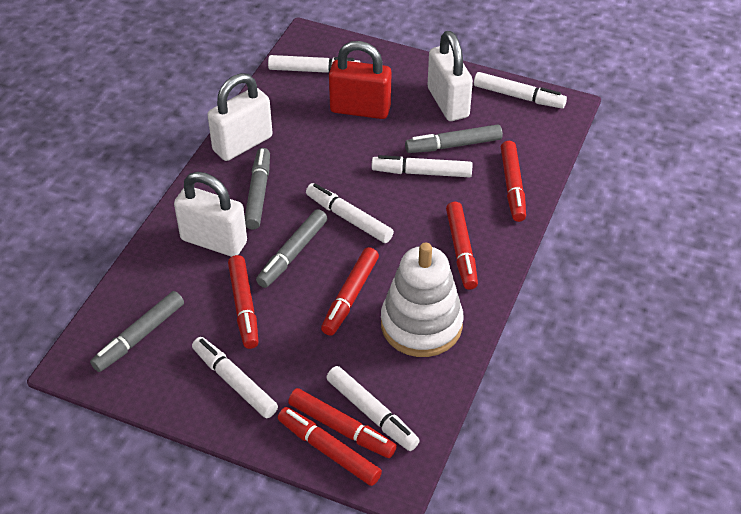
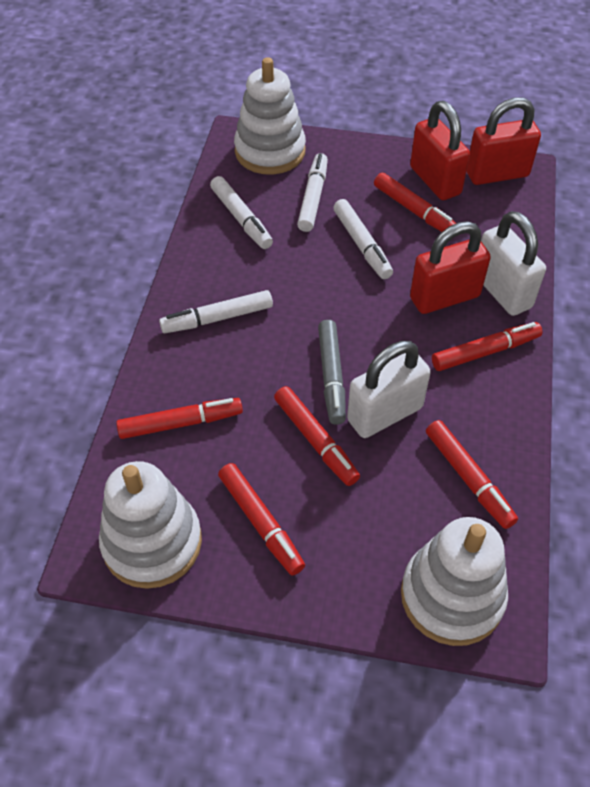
grey marker: [90,291,184,372] [245,148,270,230] [256,209,328,288] [405,124,503,153] = 4 -> [318,320,346,425] = 1
red padlock: [329,41,391,119] = 1 -> [410,101,470,200] [410,221,491,314] [467,97,541,185] = 3
white marker: [192,337,278,418] [268,55,361,73] [306,183,394,243] [326,366,420,451] [372,155,473,177] [474,72,567,108] = 6 -> [159,290,273,333] [210,176,273,249] [297,153,328,232] [333,199,393,279] = 4
white padlock: [174,172,247,257] [207,73,272,161] [428,31,473,121] = 3 -> [347,341,431,438] [481,211,546,316] = 2
white stacking toy: [381,243,464,357] = 1 -> [99,461,202,589] [234,57,306,175] [401,517,508,646] = 3

